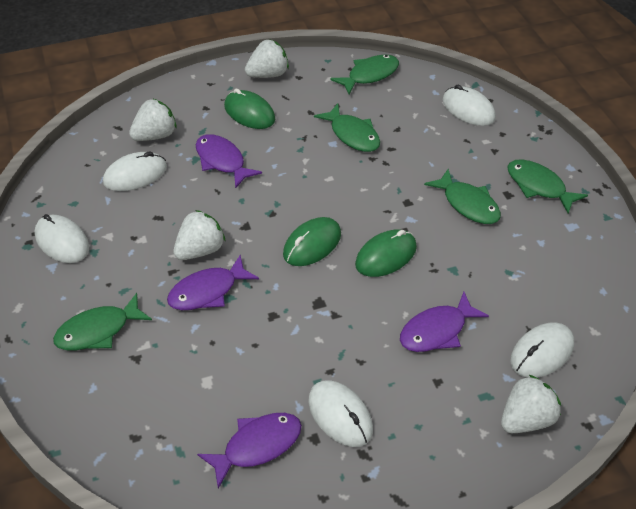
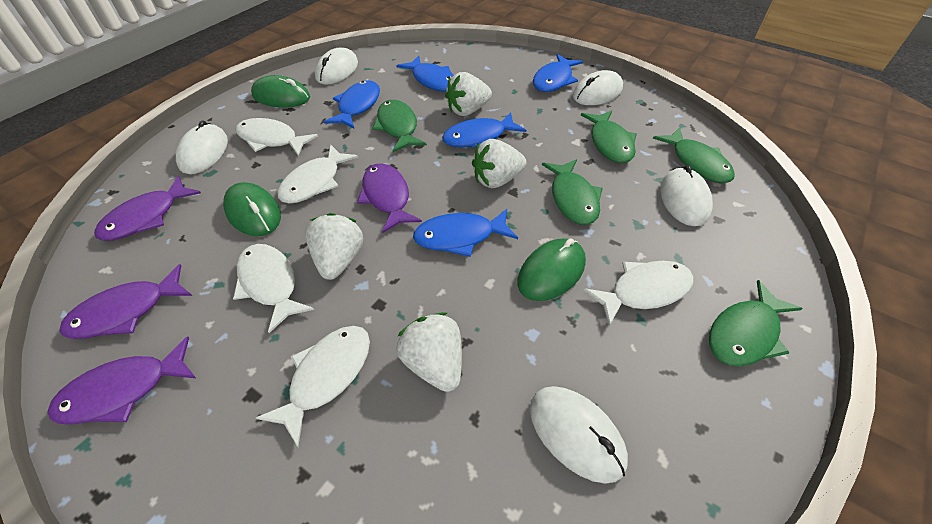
blue fish: none = 0 -> [324,81,380,129] [396,56,454,91] [413,209,518,257] [442,112,526,147] [533,54,583,92] = 5
white fish: none = 0 -> [233,244,314,333] [236,118,318,156] [256,326,370,447] [277,145,359,204] [583,261,694,326] = 5

